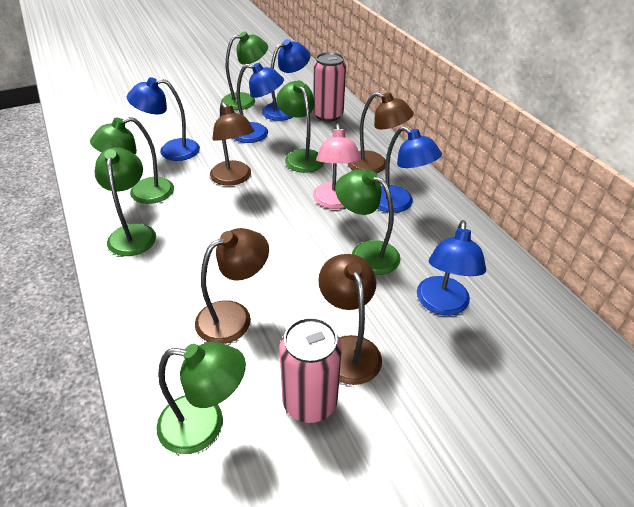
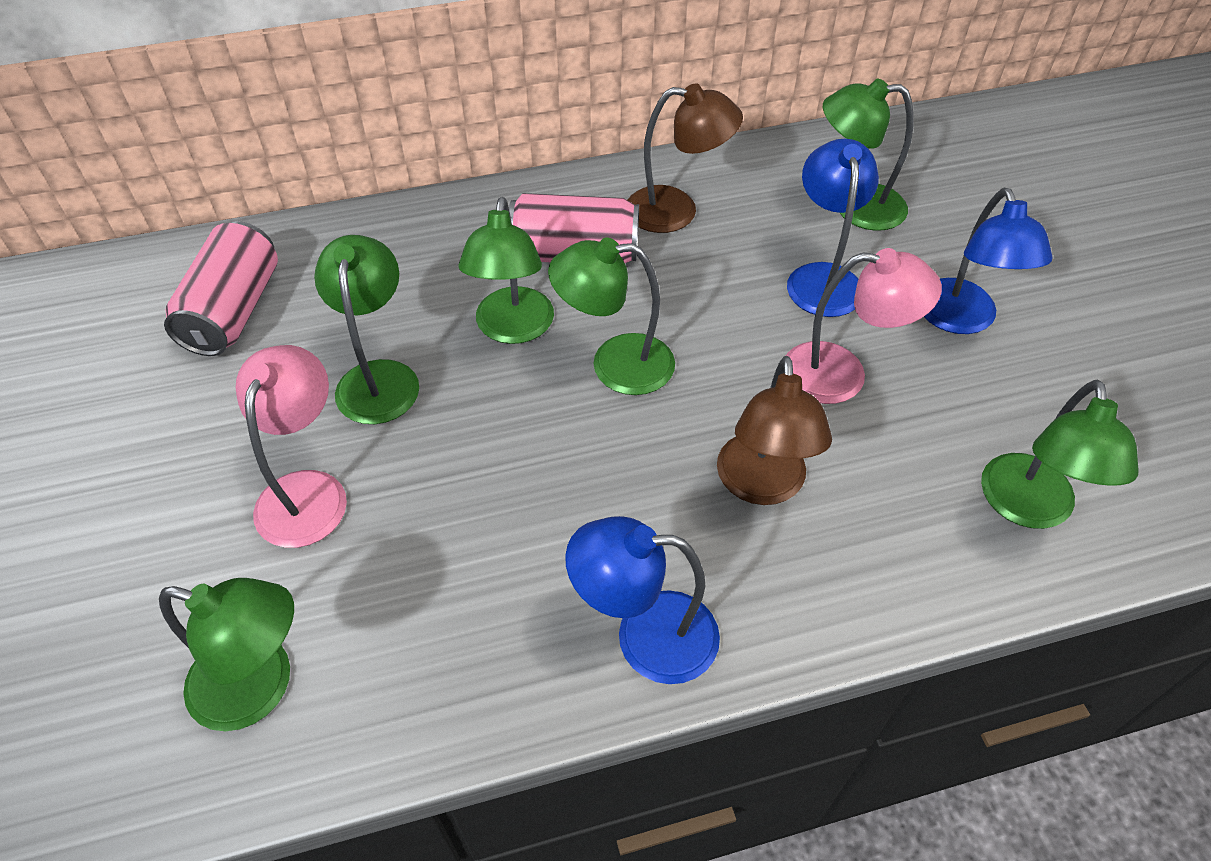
blue lamp: [127,77,200,161] [234,63,284,143] [262,39,311,121] [377,126,442,213] [417,220,486,316] = 5 -> [565,516,720,684] [787,139,879,317] [924,188,1053,334] = 3
brown lamp: [195,228,269,344] [210,102,254,186] [318,254,382,385] [348,92,414,173] = 4 -> [628,83,743,233] [717,356,832,505] = 2
pink lamp: [313,123,361,209] = 1 -> [236,345,347,548] [786,248,942,404] = 2

